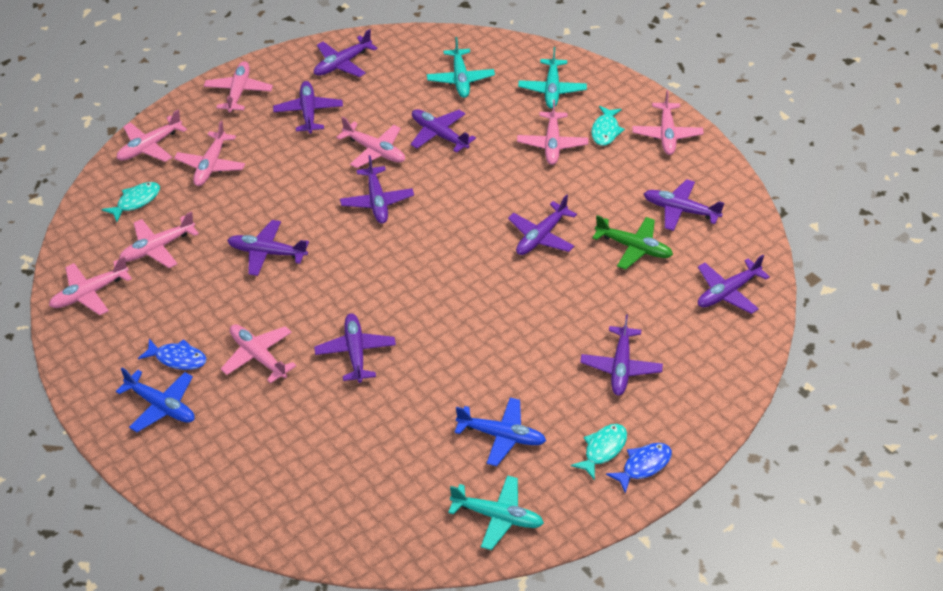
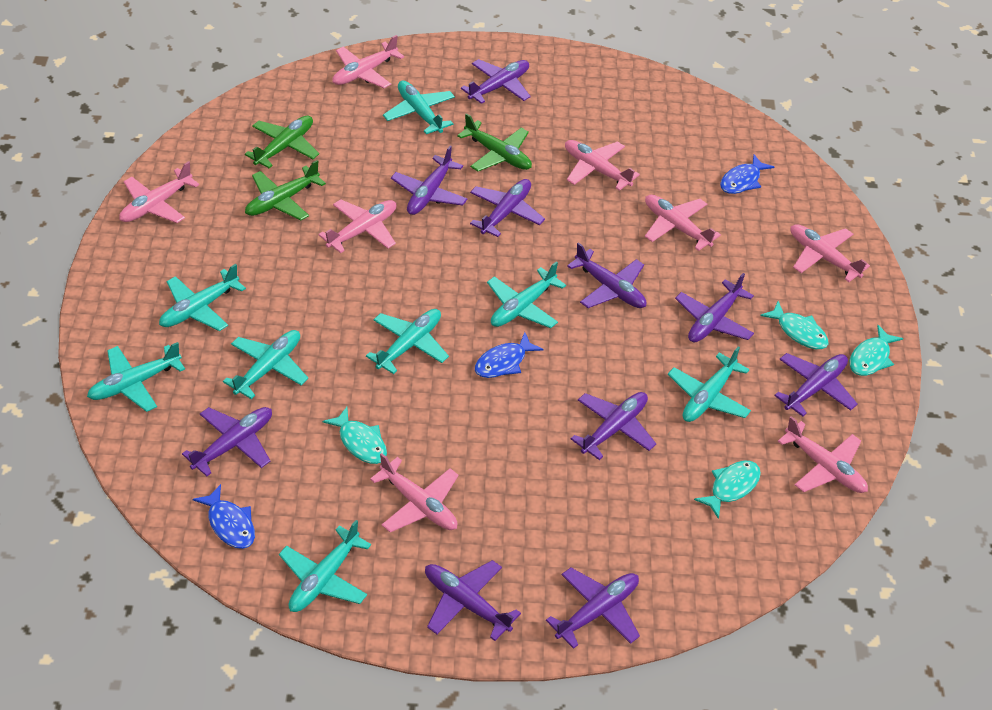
blue fish: [138,339,207,370] [606,443,672,493] = 2 -> [192,484,255,549] [475,332,544,378] [720,155,774,194] = 3
blue plane: [116,368,195,432] [455,398,546,466] = 2 -> none = 0
green plane: [592,215,673,270] = 1 -> [245,116,319,168] [245,160,326,221] [457,113,532,171] = 3
pink plane: [49,256,132,315] [117,110,187,162] [120,211,199,268] [174,121,245,186] [204,61,273,113] [221,324,296,384] [336,117,405,168] [517,99,588,165] [632,90,704,155] = 9 -> [119,161,199,223] [318,199,397,253] [333,35,404,88] [370,453,459,532] [565,140,640,191] [645,195,721,251] [778,416,868,493] [791,224,870,282] = 8
turquoise fish: [102,182,160,222] [571,424,627,480] [591,106,625,146] = 3 -> [322,407,387,464] [694,460,761,519] [760,301,829,349] [850,325,903,376] = 4
turquoise plane: [427,37,495,98] [448,475,544,550] [518,47,587,109] = 3 -> [87,342,185,412] [159,264,246,331] [223,330,308,399] [279,520,371,612] [366,309,449,374] [383,81,455,134] [487,262,566,328] [668,346,751,422] = 8

